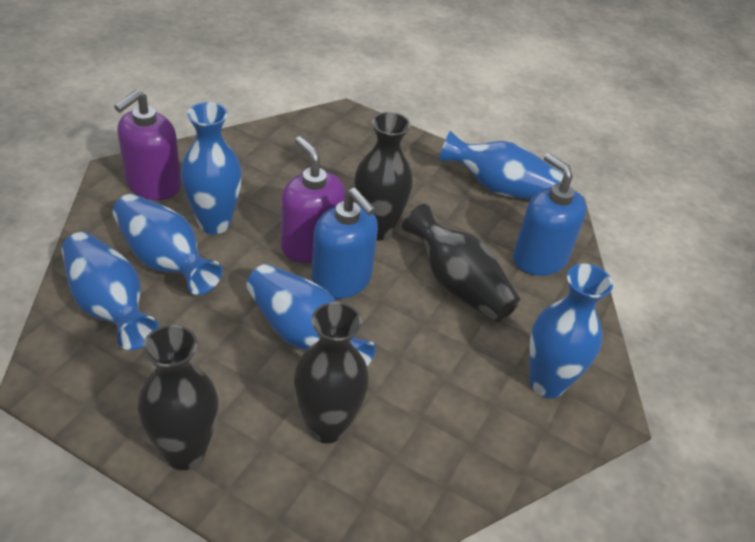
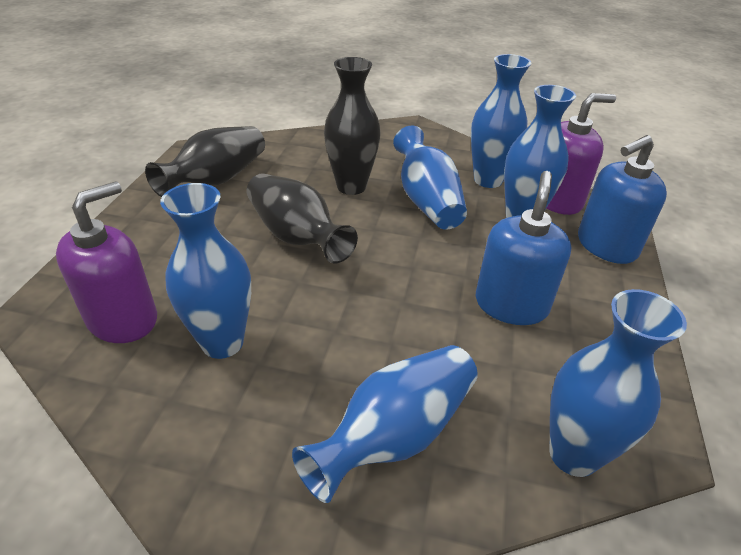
black vase: [137,325,219,470] [294,302,369,443] [354,112,413,241] [402,204,520,322] = 4 -> [145,126,265,197] [246,173,358,263] [324,57,381,195] = 3

